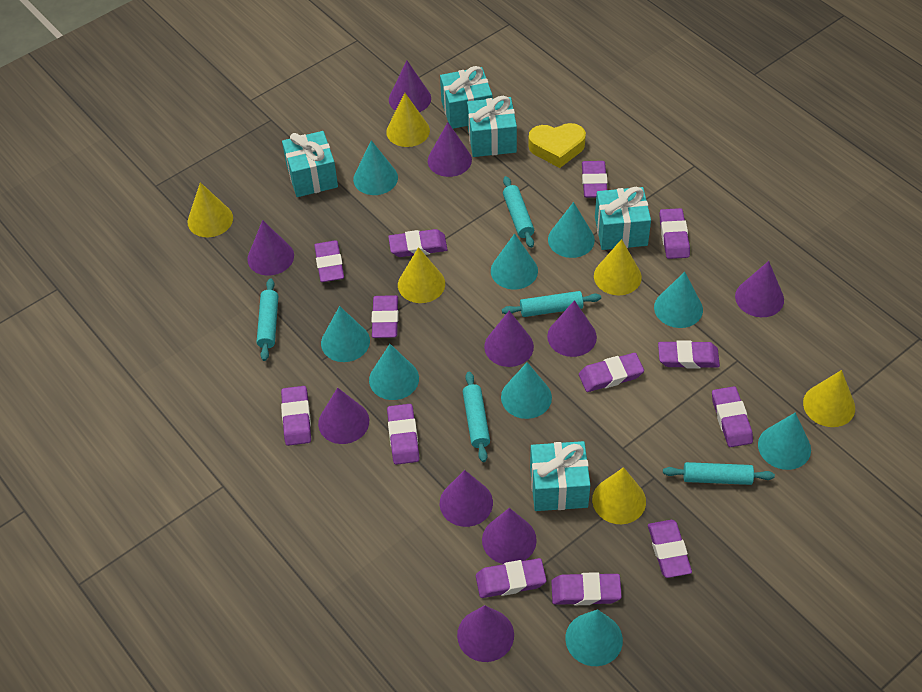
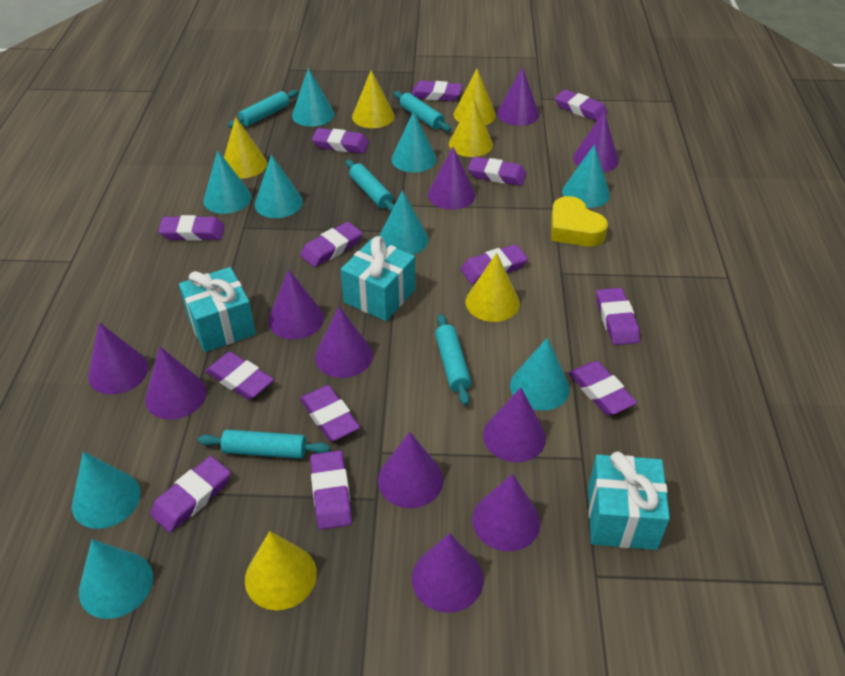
purple cone: [247,220,294,276] [318,388,369,444] [389,61,431,112] [428,122,472,177] [440,470,493,527] [457,605,514,662] [482,508,537,564] [484,311,534,367] [547,300,597,357] [735,261,784,317] = 10 -> [88,322,149,394] [145,346,207,420] [268,269,324,339] [315,307,373,378] [378,432,443,508] [412,533,483,613] [428,147,475,210] [472,474,540,551] [483,387,546,462] [497,67,539,126] [573,111,619,172] = 11
turquoise gift: [282,131,338,197] [440,66,492,129] [467,96,517,157] [530,441,590,511] [595,187,651,250] = 5 -> [179,267,256,352] [341,236,415,321] [588,452,670,550] = 3

